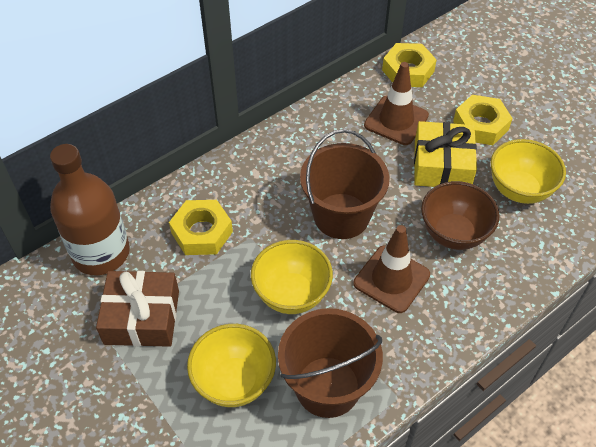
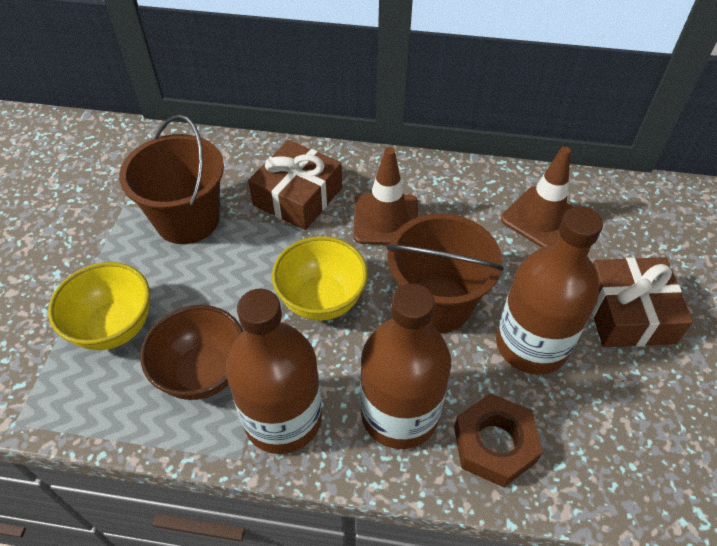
brown bottle: [50,144,130,275] = 1 -> [226,289,322,454] [360,283,451,449] [496,206,603,375] = 3
brown gift: [96,271,179,347] = 1 -> [248,140,342,230] [591,257,693,347] = 2
brown nut: none = 0 -> [454,393,543,487] = 1
yellow bowl: [187,324,276,407] [251,240,333,314] [491,139,566,204] = 3 -> [48,262,150,350] [272,236,368,321] = 2
yellow gift: [414,121,477,187] = 1 -> none = 0
yellow nut: [169,200,233,255] [382,43,437,87] [453,95,513,145] = 3 -> none = 0

